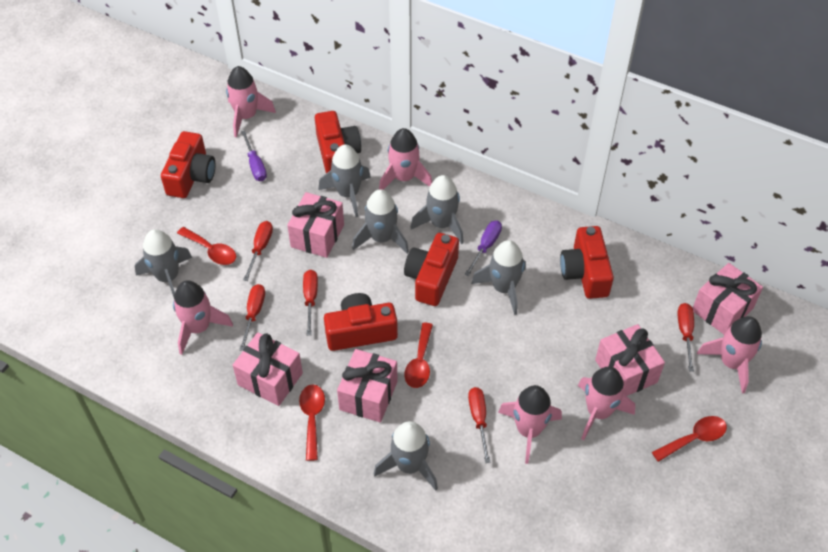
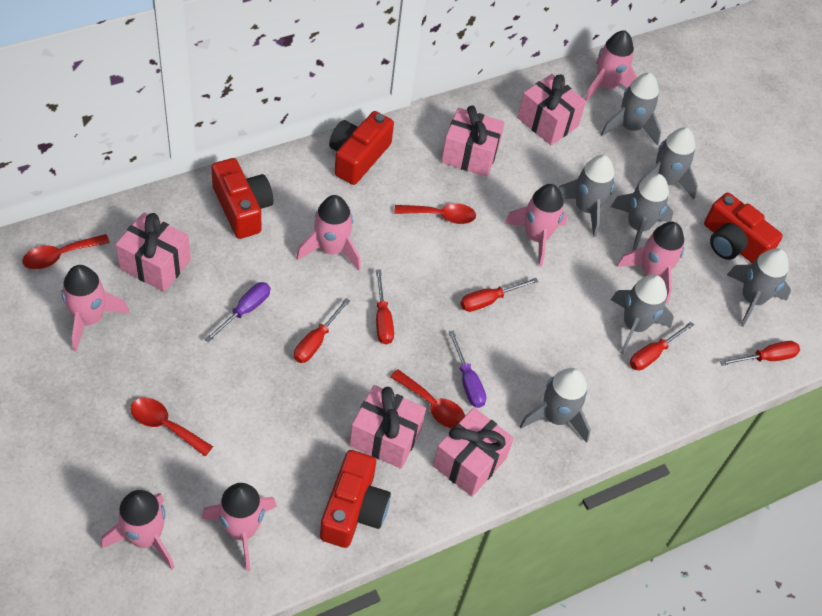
grey rocket: [135,229,192,297] [318,144,371,217] [352,189,409,254] [374,421,438,491] [410,175,464,244] [471,240,526,315] = 6 -> [520,368,591,443] [558,155,615,237] [601,73,661,146] [611,174,673,251] [611,275,674,354] [635,127,698,200] [727,248,791,327] = 7
pink rocket: [173,280,233,355] [226,66,276,138] [379,128,432,190] [498,385,562,464] [578,366,635,440] [697,316,762,393] = 6 -> [61,265,129,352] [101,490,175,570] [201,483,277,571] [296,195,361,270] [504,184,567,267] [584,30,637,101] [617,222,684,303] = 7
red camera: [161,131,215,198] [315,111,361,173] [324,293,398,351] [404,233,459,306] [560,226,614,299] = 5 -> [211,158,273,239] [320,450,391,548] [329,111,394,185] [704,193,783,263] = 4

